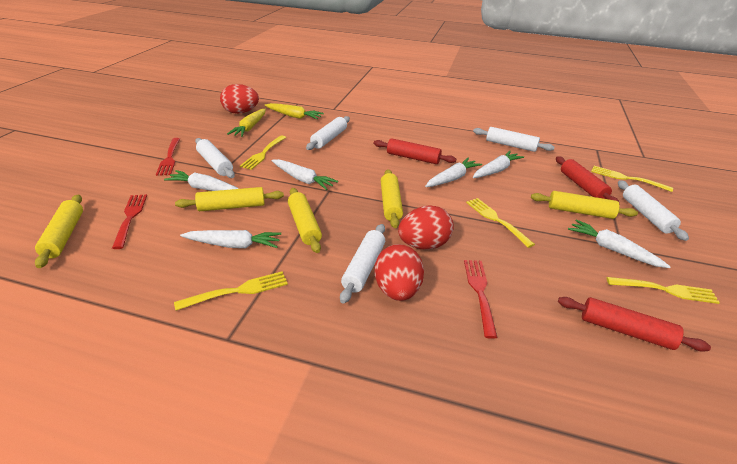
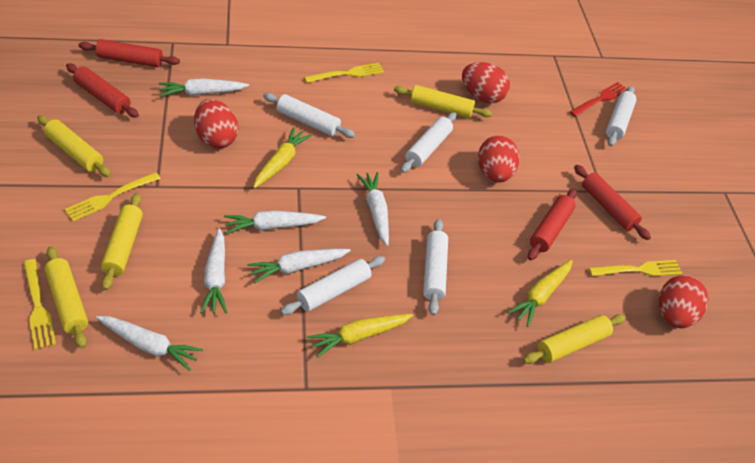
red egg: [220,84,259,114] [374,244,424,301] [398,205,454,249] = 3 -> [194,99,238,148] [462,62,510,103] [478,135,519,183] [659,275,708,328] = 4
red fork: [112,194,147,249] [156,138,180,176] [464,260,498,339] = 3 -> [570,82,627,117] = 1
red rolling pin: [374,138,456,164] [556,156,620,204] [558,297,711,352] = 3 -> [66,63,139,118] [79,39,180,67] [528,189,577,260] [574,165,651,240] = 4
yellow carrot: [227,109,266,137] [265,103,324,120] = 2 -> [253,127,312,188] [307,314,413,358] [507,260,573,327] = 3
yellow fork: [174,271,288,311] [240,135,286,170] [466,198,535,248] [591,166,673,192] [607,277,720,304] = 5 -> [23,259,56,350] [65,172,161,221] [304,63,384,83] [589,260,683,276] = 4

